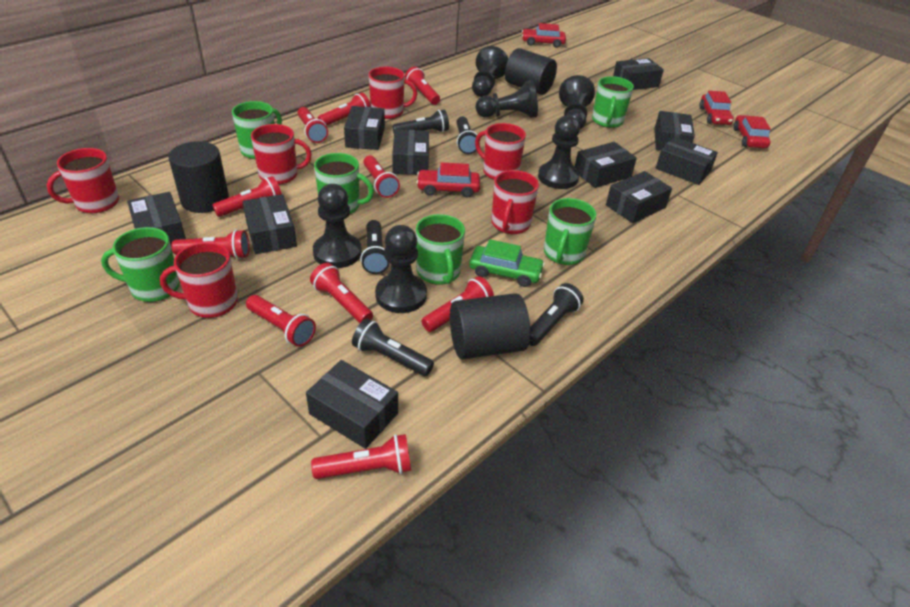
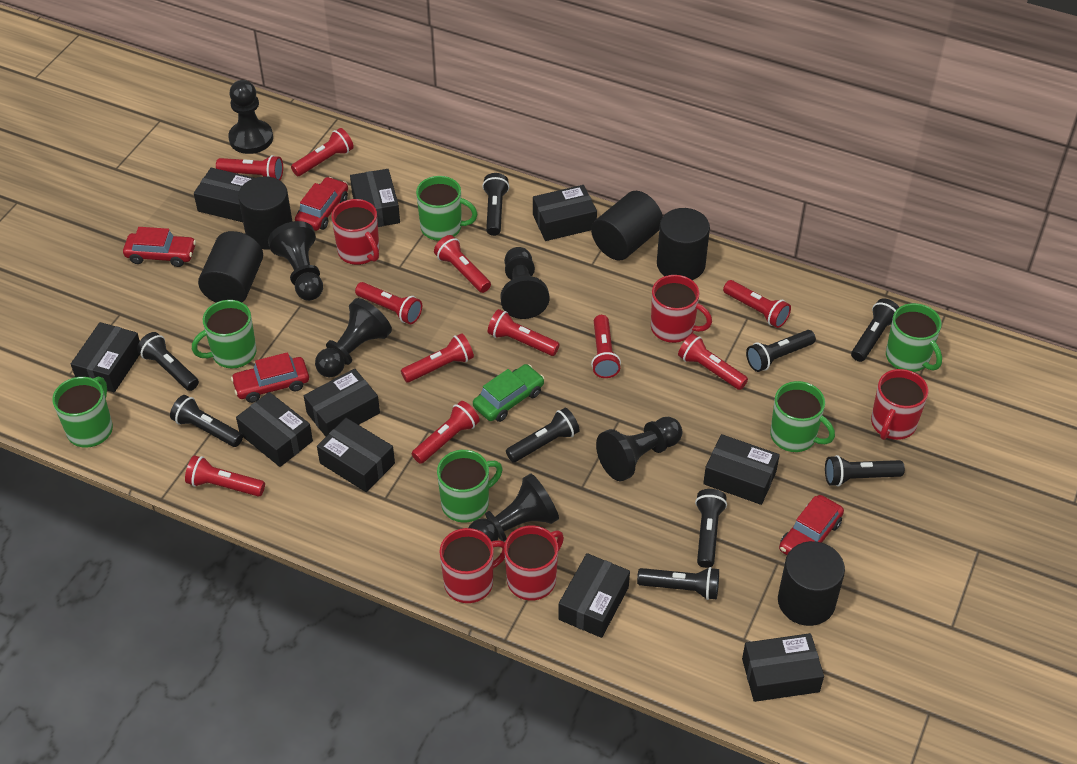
black cylinder: [168,141,229,213] [450,293,530,360] [505,48,557,95] = 3 -> [198,231,263,302] [238,177,292,249] [591,191,663,261] [657,208,710,280] [778,541,845,626] = 5
black flashlight: [352,319,434,376] [360,220,389,274] [392,110,449,133] [456,117,478,154] [529,283,584,346] = 5 -> [137,332,199,391] [170,395,243,447] [482,173,509,236] [506,408,580,463] [637,567,719,600] [695,489,727,568] [746,330,816,372] [825,455,905,486] [851,298,899,362] = 9
red flashlight: [172,230,250,259] [212,176,282,217] [246,295,316,347] [298,107,328,143] [310,263,373,323] [311,434,411,479] [318,93,371,125] [363,155,400,198] [405,67,440,105] [422,276,494,332] = 10 -> [185,455,265,497] [216,155,283,180] [291,128,354,176] [355,282,422,324] [401,333,474,383] [412,401,480,464] [434,235,491,293] [488,309,560,356] [591,315,621,378] [678,334,748,390] [723,280,791,328] = 11
red mug: [47,148,119,213] [160,242,238,318] [251,124,312,185] [369,67,417,119] [475,123,526,180] [491,170,539,234] = 6 -> [331,199,379,265] [440,528,505,603] [504,525,564,601] [651,275,712,343] [871,369,928,440] = 5

